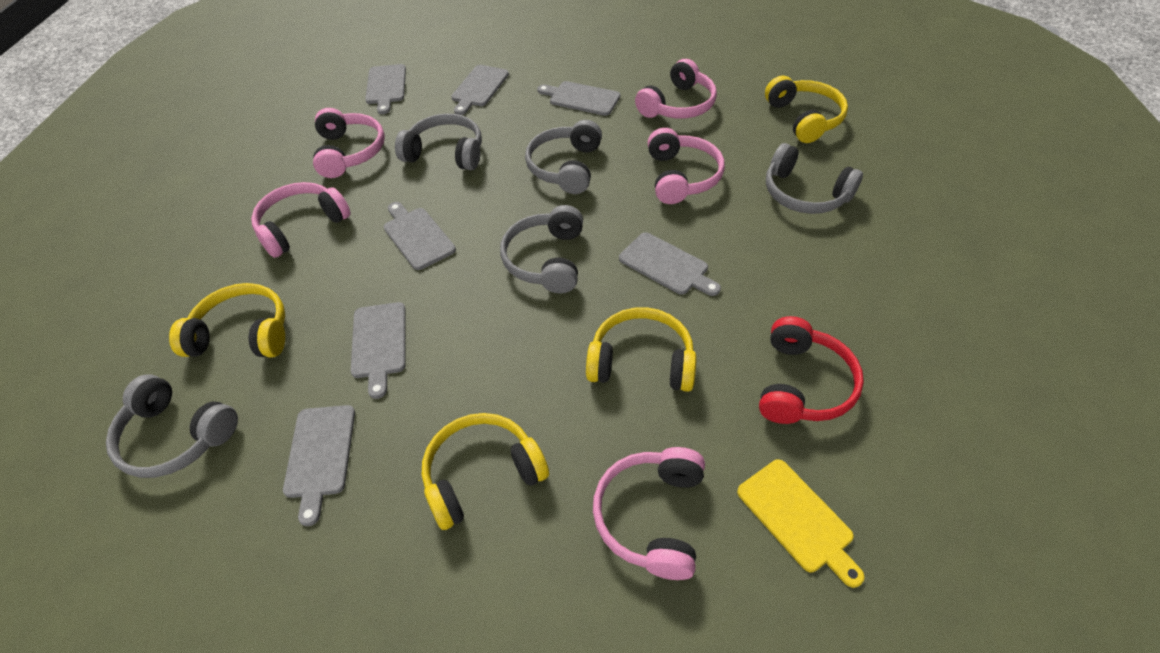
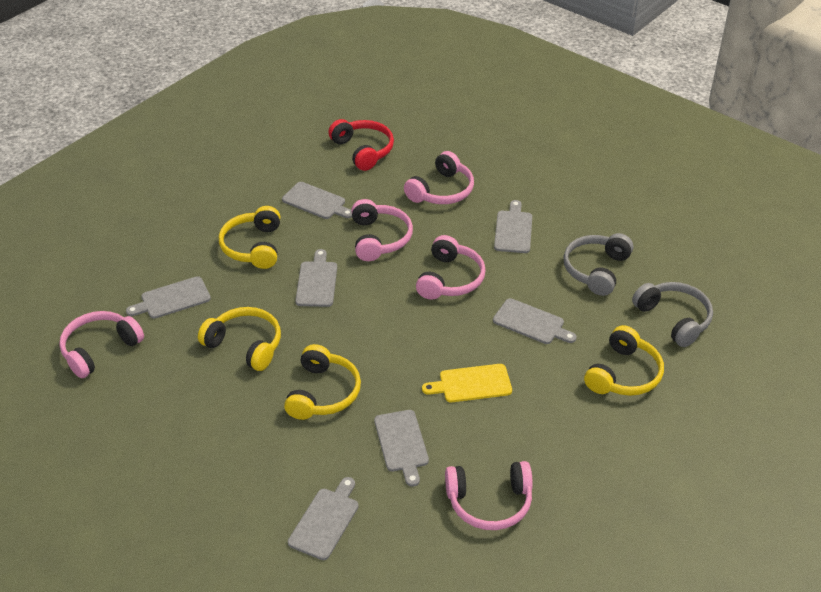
grey headphones: [106,374,238,478] [395,114,482,170] [500,205,583,294] [525,120,602,194] [766,143,863,214] = 5 -> [563,233,633,296] [632,282,713,347] = 2

